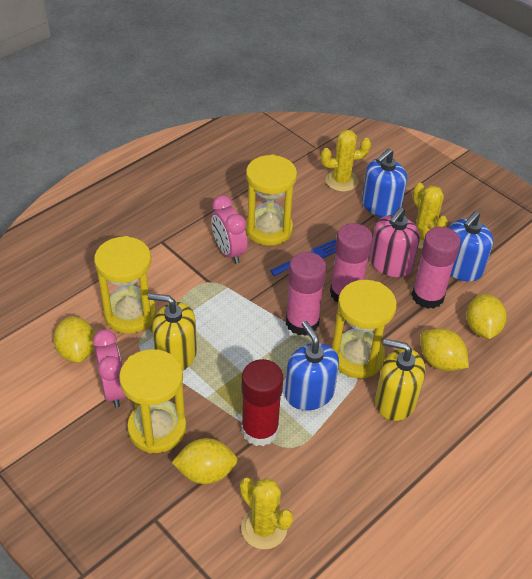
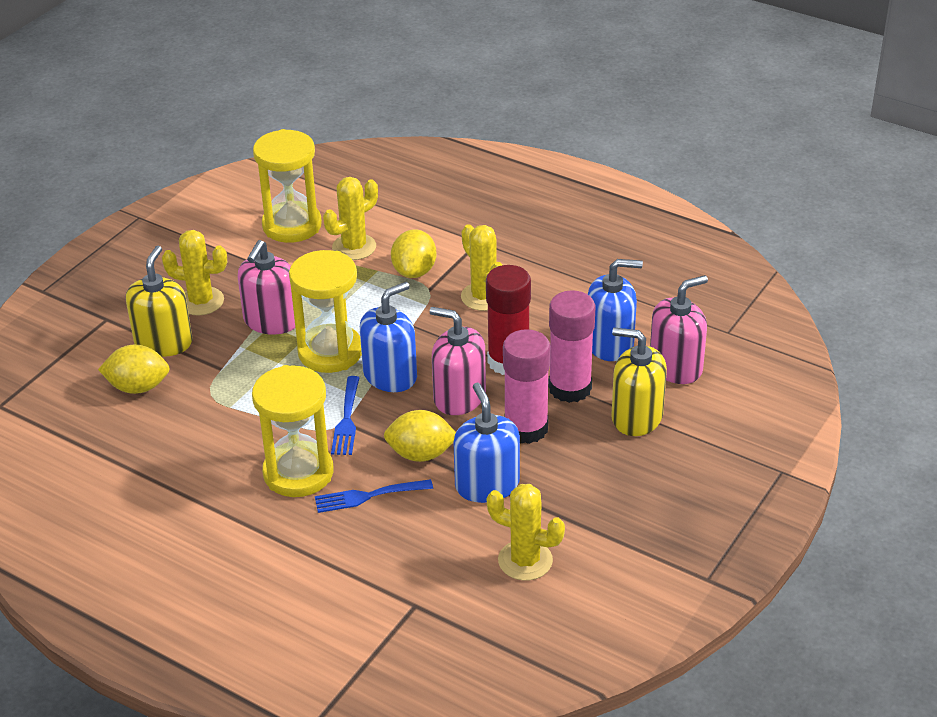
blue fork: [270,239,336,276] = 1 -> [315,479,433,513] [331,376,360,455] = 2
pink clock: [93,329,126,408] [211,195,248,264] = 2 -> none = 0
pink glue stick: [286,252,327,336] [330,223,373,302] [412,227,461,309] = 3 -> [503,329,550,444] [549,290,596,403] = 2
pink soap dispenser: [370,207,420,277] = 1 -> [238,240,295,335] [430,307,486,415] [650,275,708,384] = 3
yellow cactus: [240,478,293,549] [321,130,371,192] [413,183,448,249] = 3 -> [162,230,227,315] [323,177,378,260] [461,224,502,311] [487,484,565,581] = 4
yellow hourglass: [94,236,156,334] [119,349,187,453] [245,154,297,246] [331,280,397,378] = 4 -> [252,365,333,497] [253,129,322,243] [289,250,362,373] = 3
yellow lemon: [54,316,95,363] [171,438,238,484] [420,328,469,371] [466,294,507,339] = 4 -> [98,345,170,394] [384,410,456,462] [391,230,437,278] = 3

